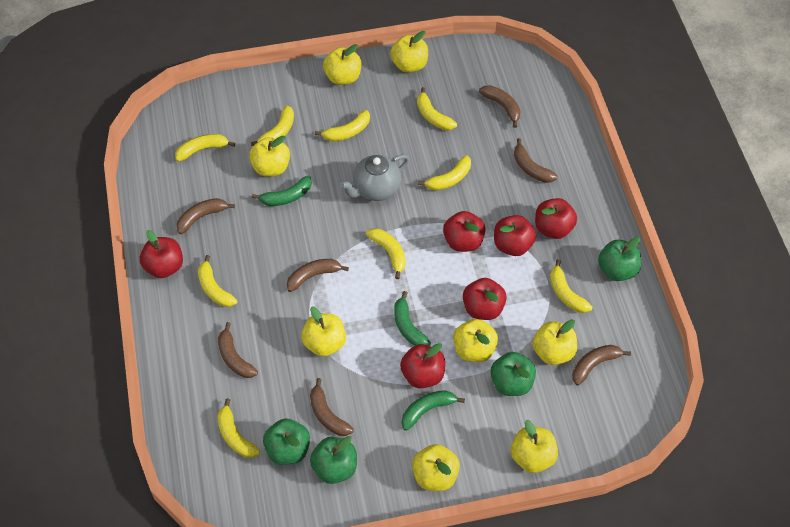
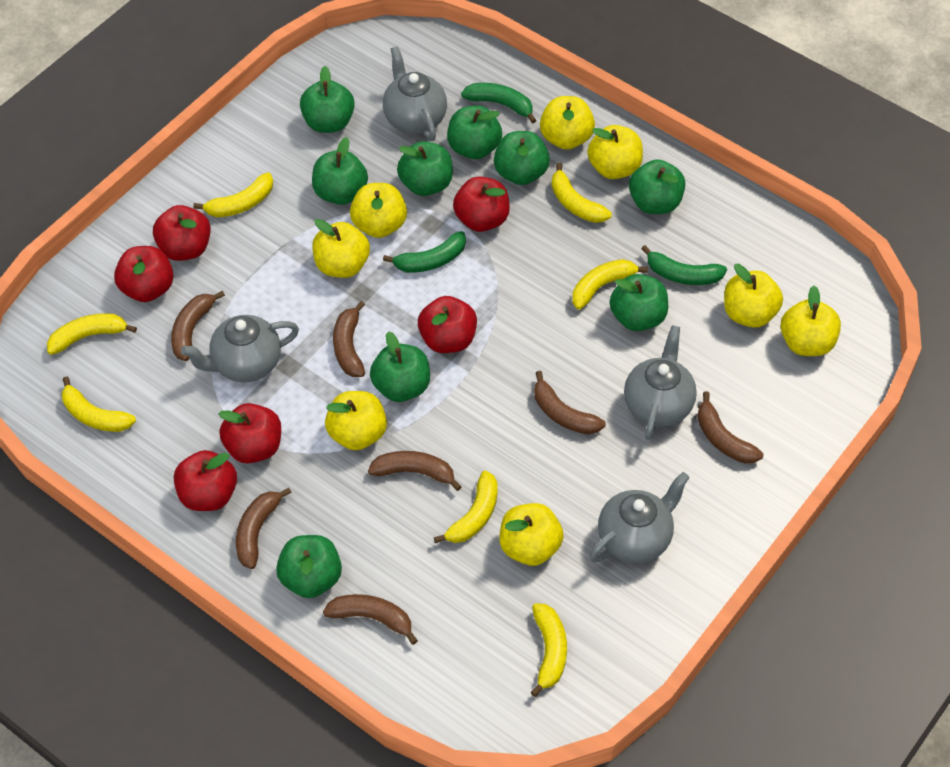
green apple: [263,419,310,465] [310,436,357,484] [490,352,536,396] [598,237,641,281] = 4 -> [276,535,342,598] [300,66,355,133] [312,137,368,205] [370,331,430,402] [397,141,453,196] [447,105,502,159] [494,131,550,185] [610,274,668,331] [629,159,685,214] = 9
grey teapot: [340,154,409,201] = 1 -> [181,315,299,382] [383,46,447,141] [590,472,690,563] [624,325,697,440] = 4
yellow banana: [175,134,235,162] [198,255,237,307] [217,398,260,458] [251,105,294,146] [315,110,370,141] [366,228,406,279] [417,87,457,130] [418,155,471,191] [550,259,593,313] = 9 -> [47,313,137,355] [62,376,136,432] [193,173,273,217] [434,471,497,543] [530,603,567,697] [552,163,612,223] [572,259,648,310] = 7

